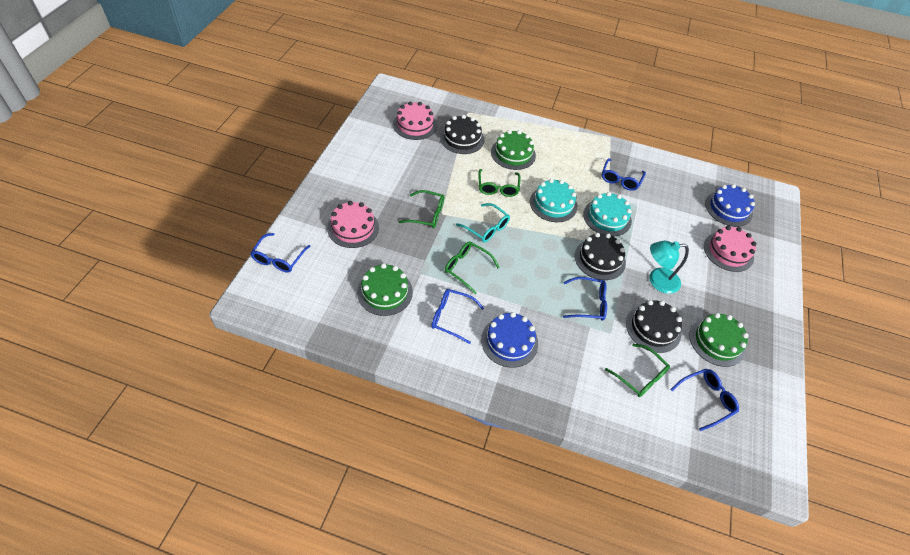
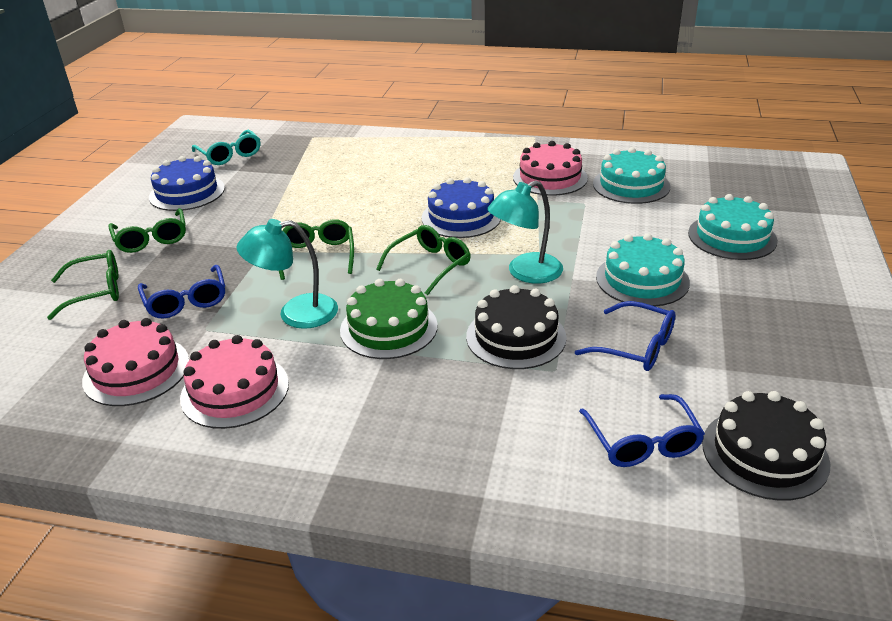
black cake: [440,115,485,154] [575,233,626,280] [626,300,682,353] = 3 -> [466,285,567,369] [702,391,830,501] = 2
blue glasses: [250,233,310,272] [431,289,484,344] [563,277,607,321] [602,158,646,191] [670,369,739,431] = 5 -> [138,265,225,319] [575,301,675,371] [579,394,705,467] = 3
green cake: [357,263,413,316] [491,130,536,170] [689,313,749,367] = 3 -> [340,279,438,359] = 1
turquoise cake: [530,179,577,222] [583,192,632,236] = 2 -> [593,147,670,204] [596,233,690,306] [688,194,778,260] = 3
turquoise lamp: [649,241,689,294] = 1 -> [236,219,338,329] [487,180,563,284] = 2

